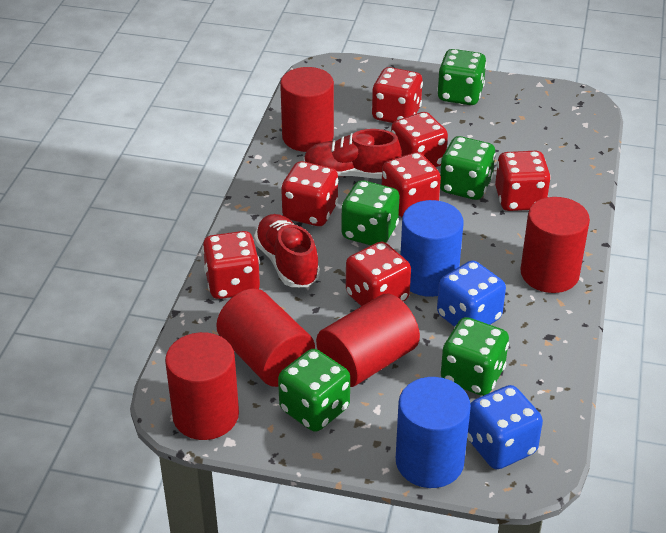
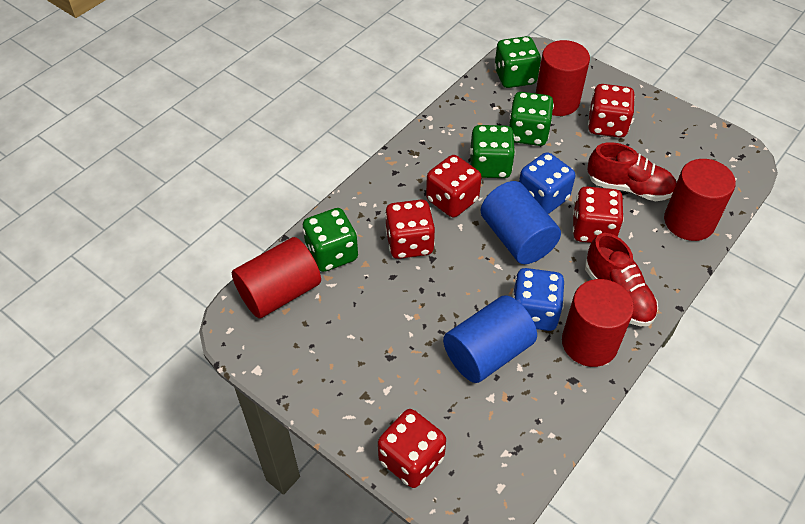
green dice: [278,349,350,432] [341,180,400,245] [437,49,487,105] [440,136,496,200] [441,317,509,396] = 5 -> [302,208,358,272] [470,125,515,178] [494,36,541,88] [509,92,554,146] = 4
red cylinder: [165,332,239,440] [216,288,315,387] [280,67,334,152] [316,293,420,387] [521,197,590,293] = 5 -> [232,237,321,318] [536,40,590,116] [562,279,634,367] [664,159,736,241] = 4
red dice: [202,231,260,299] [281,161,338,226] [346,242,411,306] [371,67,423,123] [382,152,441,217] [391,112,448,168] [495,151,551,211] = 7 -> [378,409,446,488] [385,200,435,259] [426,155,482,217] [572,187,624,243] [588,84,635,138] = 5

